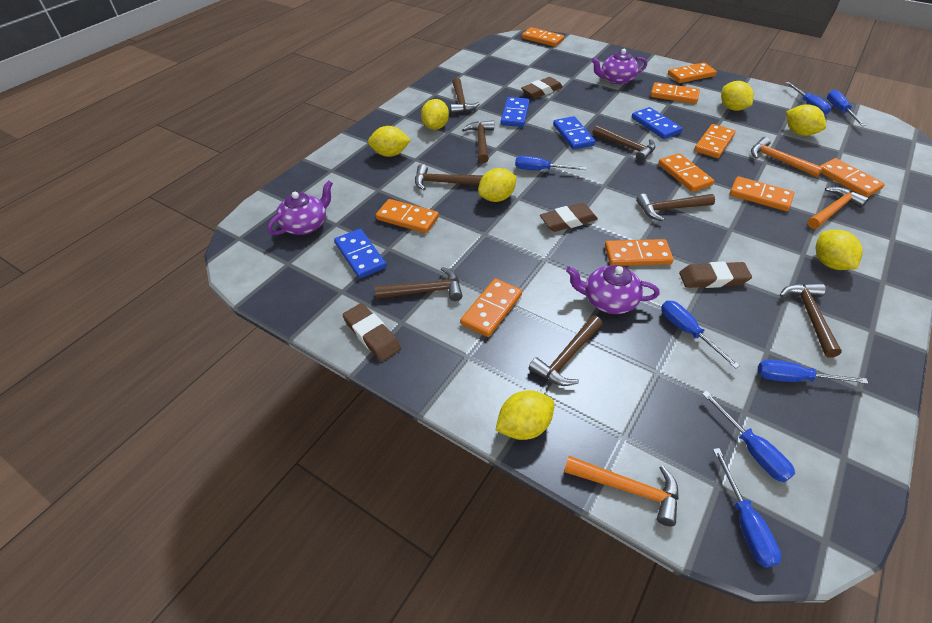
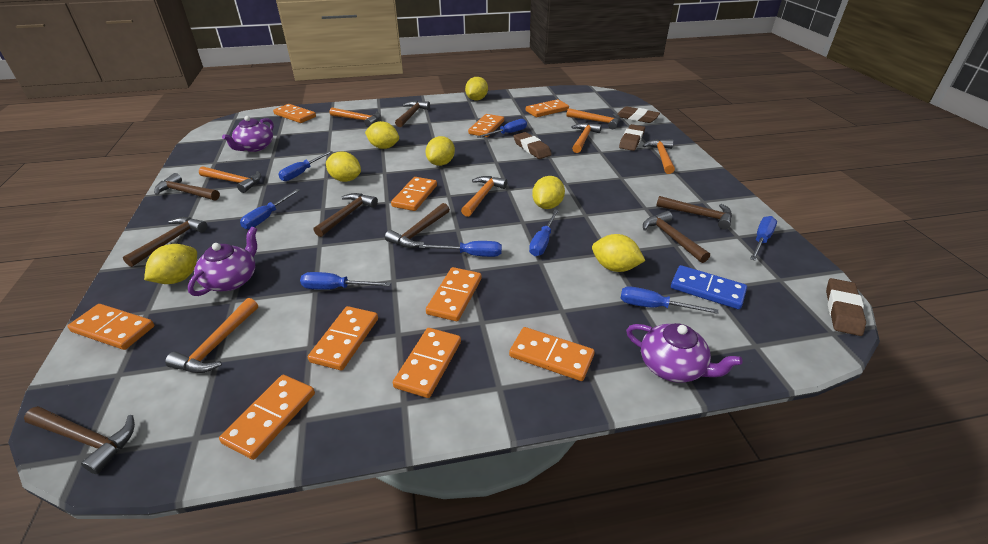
blue domino: [334,229,386,279] [501,97,530,127] [553,116,596,150] [632,107,683,139] = 4 -> [671,265,747,309] = 1
blue screwdriver: [515,156,586,170] [661,301,740,369] [702,391,795,482] [713,448,781,567] [758,360,868,384] [785,82,831,115] [827,90,866,126] = 7 -> [240,189,300,229] [278,151,333,181] [300,272,391,290] [419,241,502,257] [477,119,527,138] [529,210,559,256] [620,286,719,314] [750,216,777,261] = 8
orange hammer: [564,456,679,526] [751,137,823,177] [807,187,869,229] = 3 -> [165,298,258,373] [199,166,261,193] [330,107,381,127] [461,176,507,217] [566,108,620,129] [572,123,602,153] [643,139,675,174] = 7

